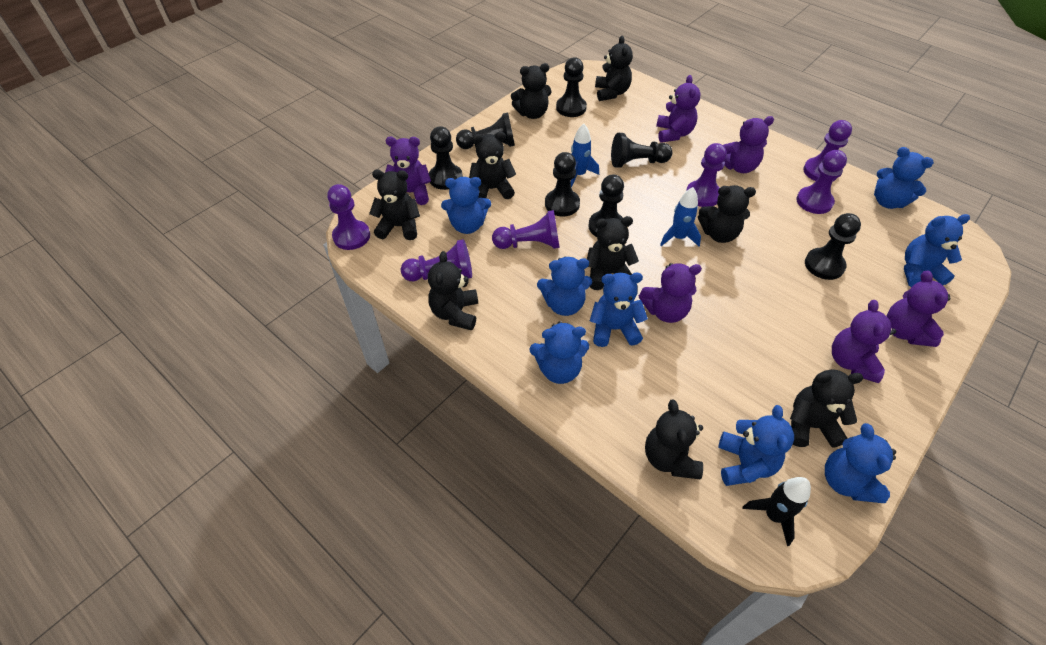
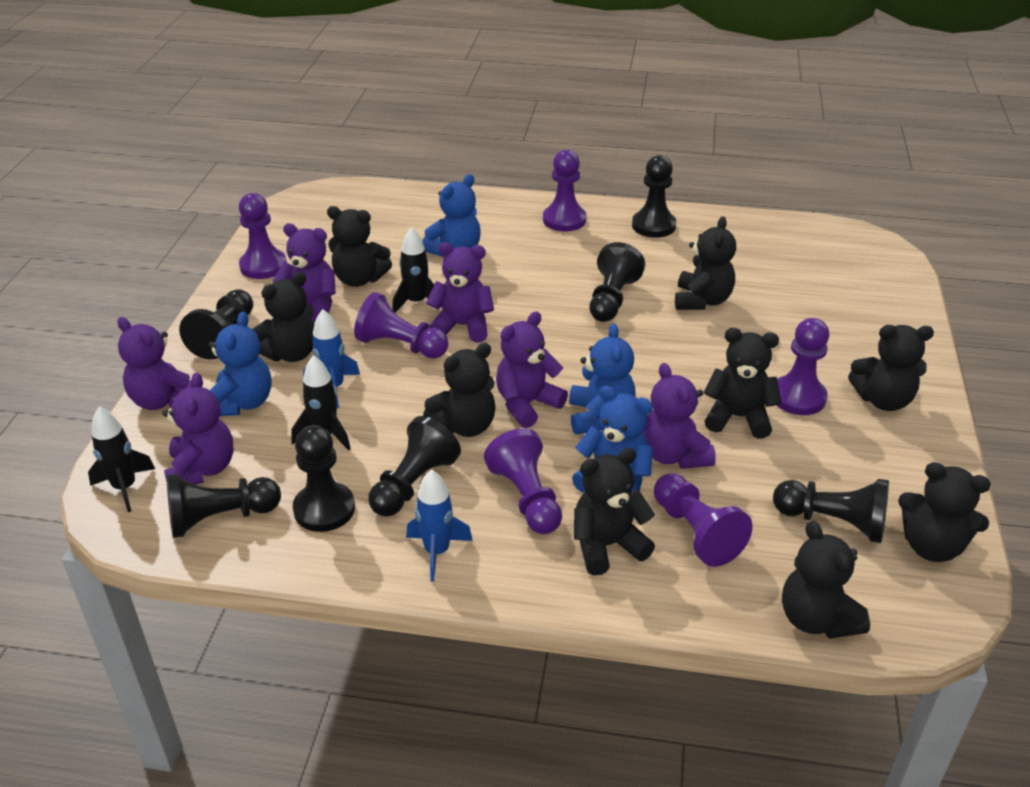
black rocket: [743,477,811,546] = 1 -> [88,407,155,512] [292,355,351,451] [392,227,442,313] = 3
blue teddy bear: [441,177,491,234] [530,321,589,384] [537,257,592,316] [590,272,648,347] [719,405,794,486] [825,423,896,503] [874,147,934,209] [904,214,970,287] = 8 -> [208,312,272,416] [422,174,481,257] [569,323,636,435] [572,386,653,493] = 4

